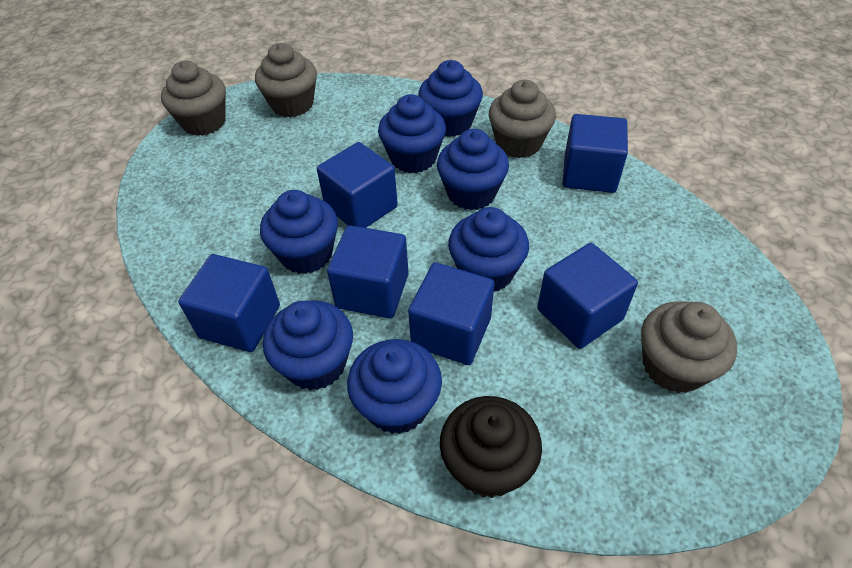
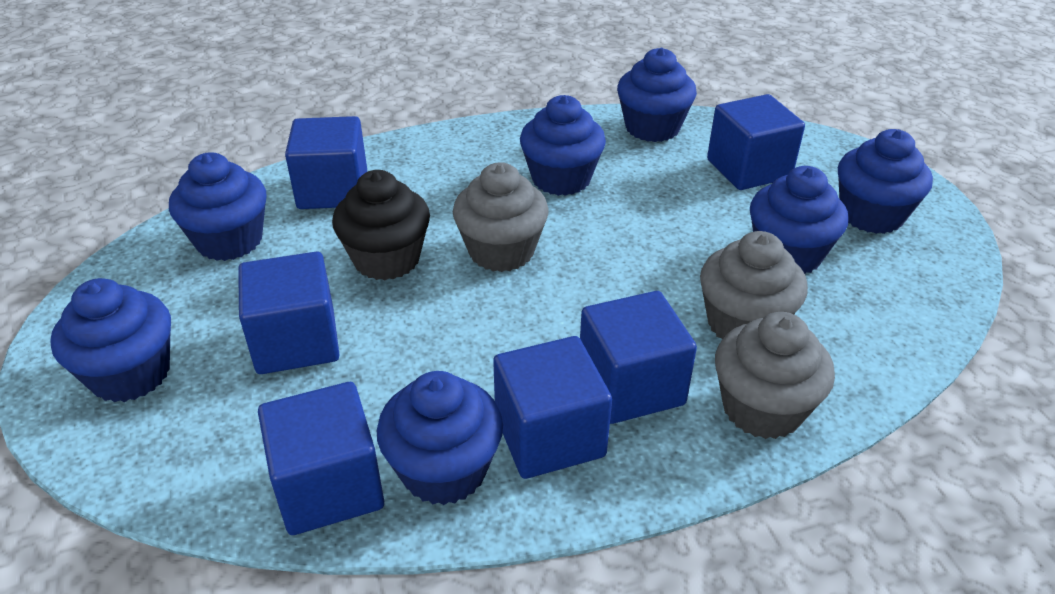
grey cupcake: [161,60,226,136] [255,43,317,117] [489,80,556,158] [641,301,737,393] = 4 -> [453,162,549,272] [700,231,808,340] [715,312,835,439] = 3

